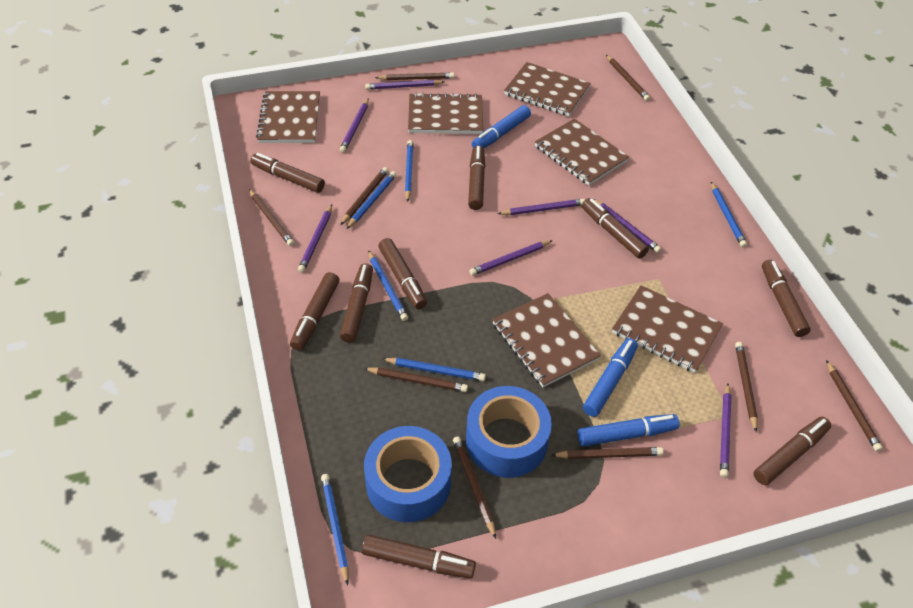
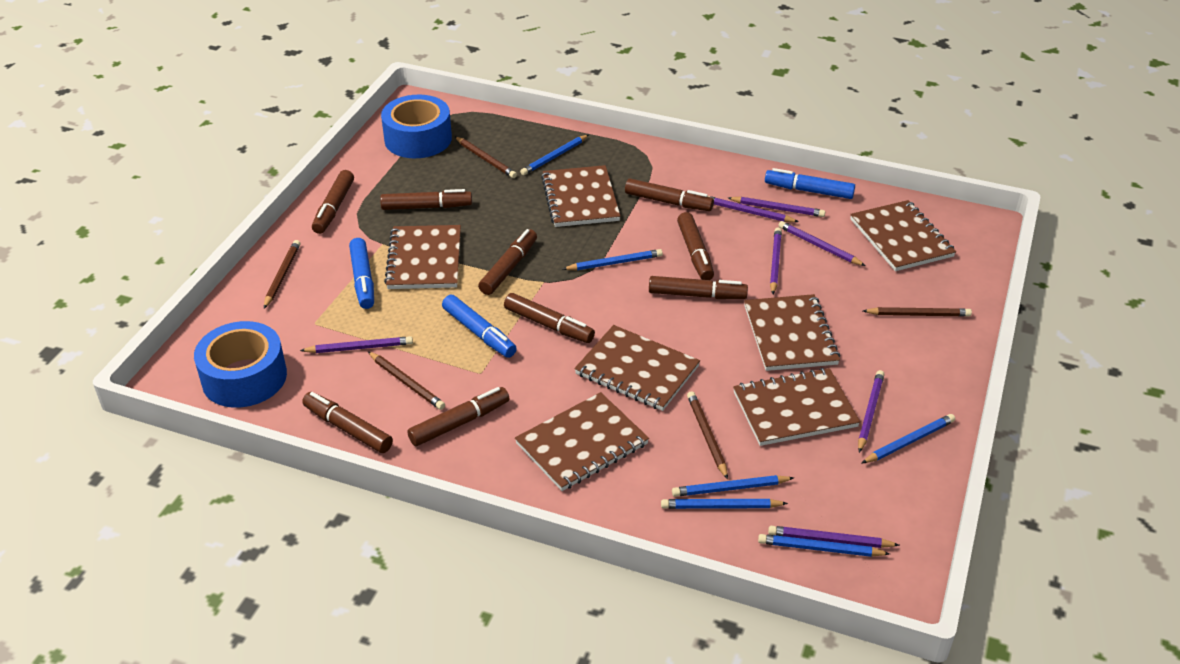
brown notebook: [256,91,320,143] [408,92,483,134] [492,293,601,387] [504,62,591,116] [535,118,629,186] [612,285,723,373] = 6 -> [384,225,461,289] [515,392,649,491] [541,165,620,227] [574,325,700,411] [733,368,860,446] [744,294,840,371] [850,200,956,271] = 7
brown pencil: [249,189,294,246] [340,167,389,225] [363,367,468,392] [375,72,454,80] [453,437,496,539] [551,447,664,459] [606,55,650,101] [735,342,758,432] [826,360,883,451] = 9 -> [264,240,300,309] [368,351,445,410] [455,137,517,178] [687,391,728,480] [863,307,972,317] = 5

